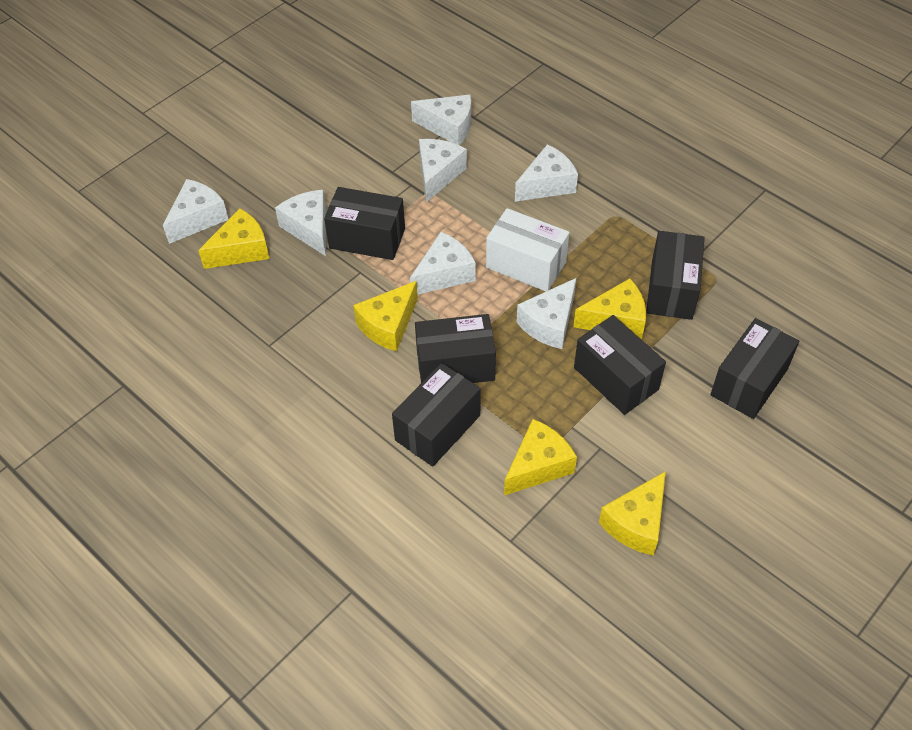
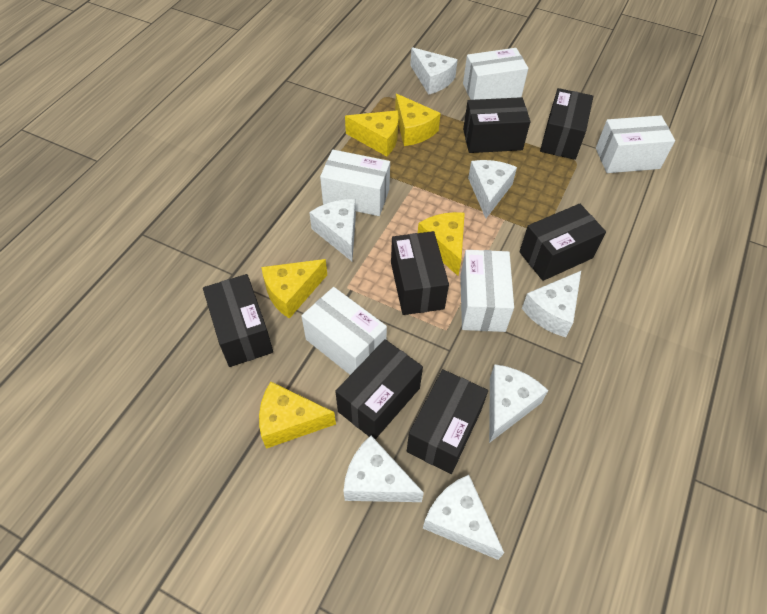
black box: [324,187,405,260] [392,363,481,467] [415,314,496,383] [574,315,666,415] [646,231,705,320] [710,318,799,419] = 6 -> [203,274,273,367] [335,339,423,439] [391,231,449,315] [407,369,488,474] [463,97,530,153] [519,204,606,281] [540,88,593,160] = 7
white box: [486,208,569,291] = 1 -> [302,287,387,375] [320,150,390,216] [460,250,514,332] [463,48,528,100] [596,115,675,173] = 5

